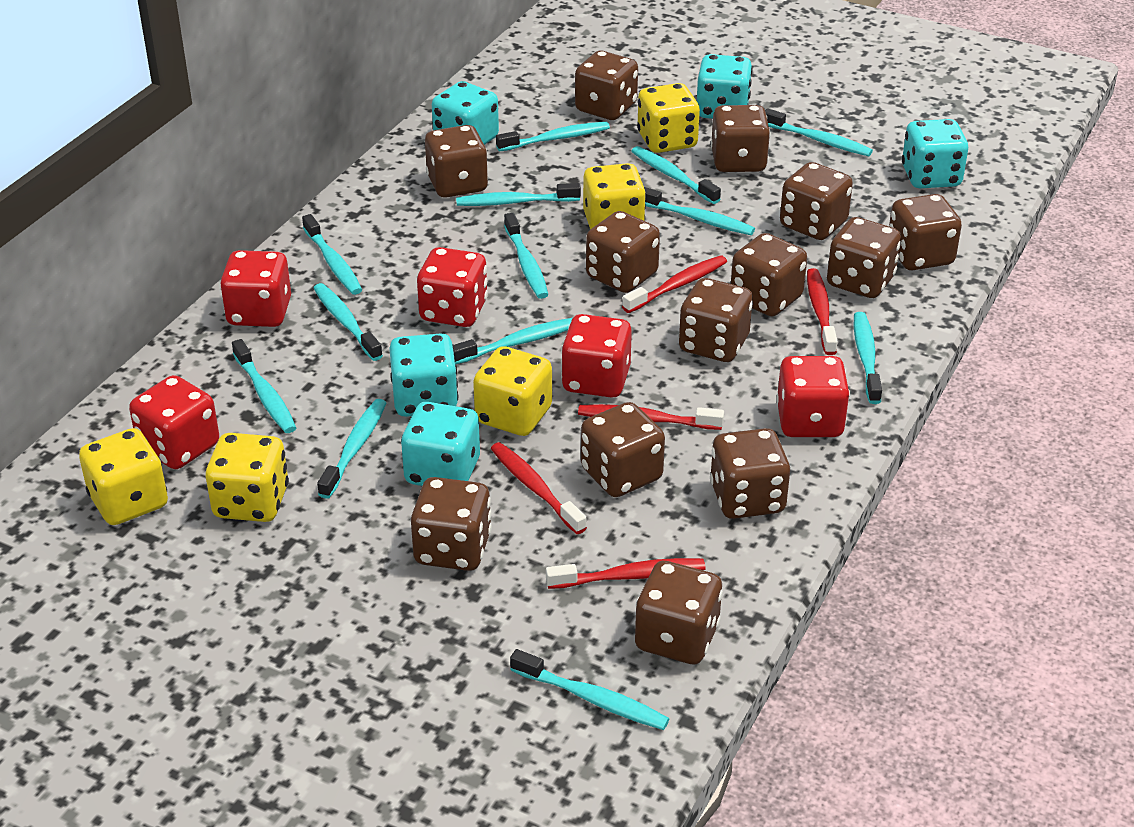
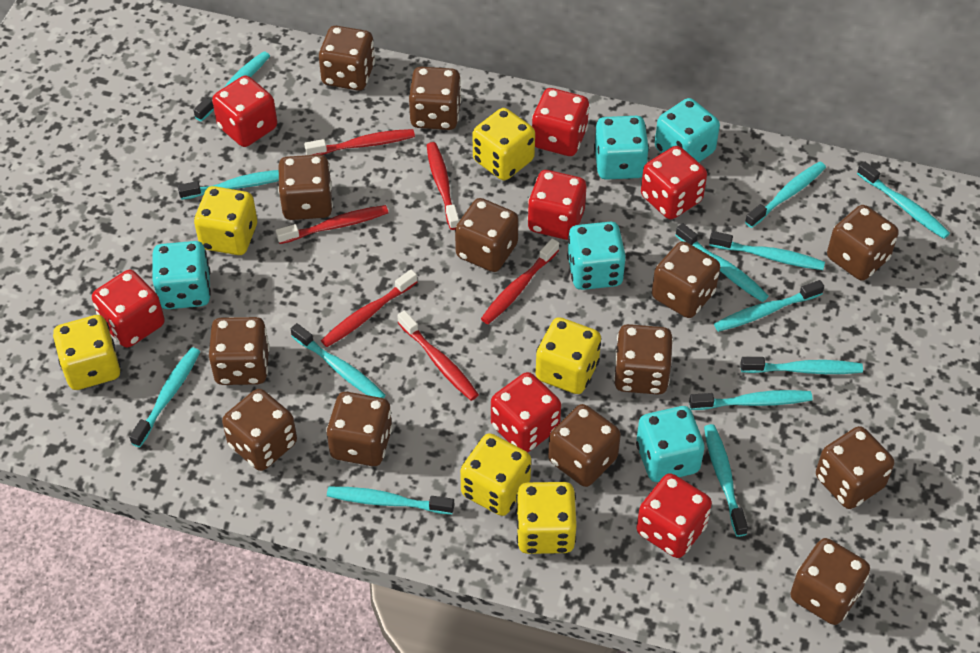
red dice: [129,375,219,469] [220,250,291,327] [417,247,488,327] [561,314,632,398] [776,356,850,437] = 5 -> [92,270,165,348] [212,75,277,147] [491,372,561,453] [527,170,586,240] [532,88,589,156] [636,473,712,558] [641,146,707,219] = 7
red toothbrush: [490,442,587,534] [546,558,705,589] [578,404,724,430] [622,255,727,313] [807,268,838,355] = 5 -> [276,205,389,244] [304,129,415,155] [321,270,417,347] [397,311,479,401] [427,142,459,230] [481,238,559,324] = 6
yellow dice: [79,428,168,525] [206,433,289,522] [473,346,552,436] [583,163,646,229] [637,83,700,153] = 5 -> [53,315,121,390] [194,186,257,255] [460,433,531,516] [473,108,535,180] [516,482,577,554] [536,317,601,394] = 6

